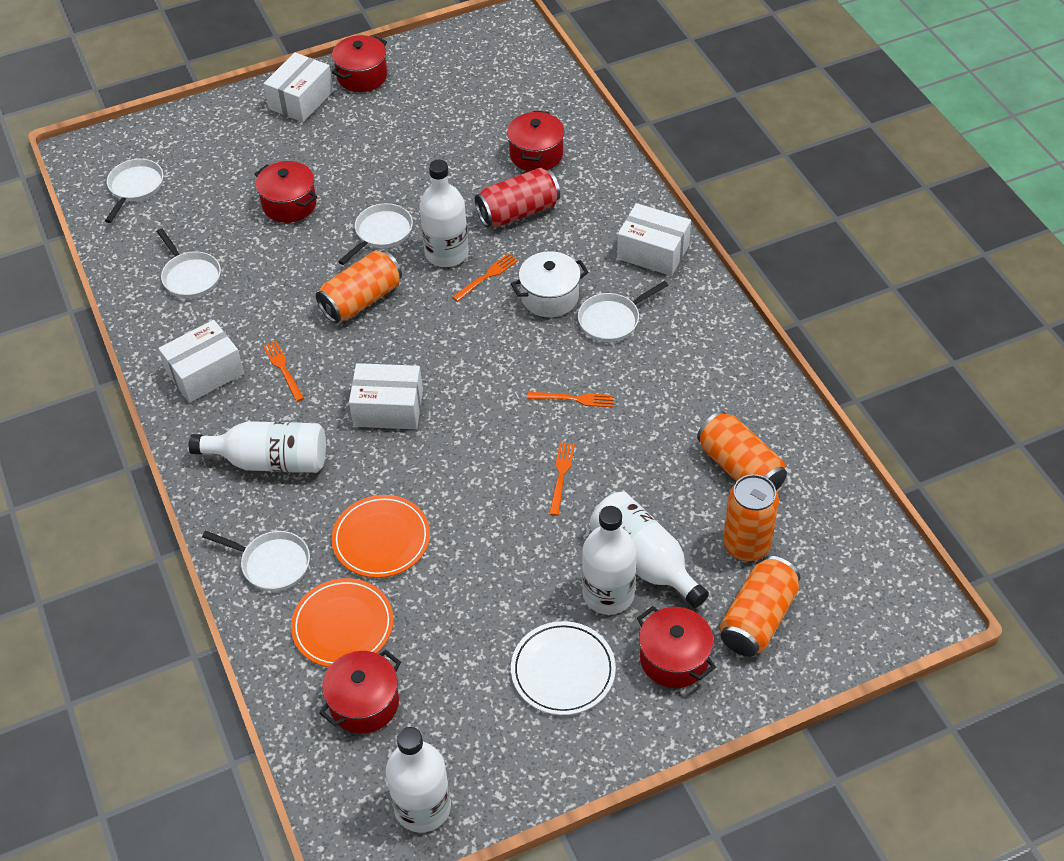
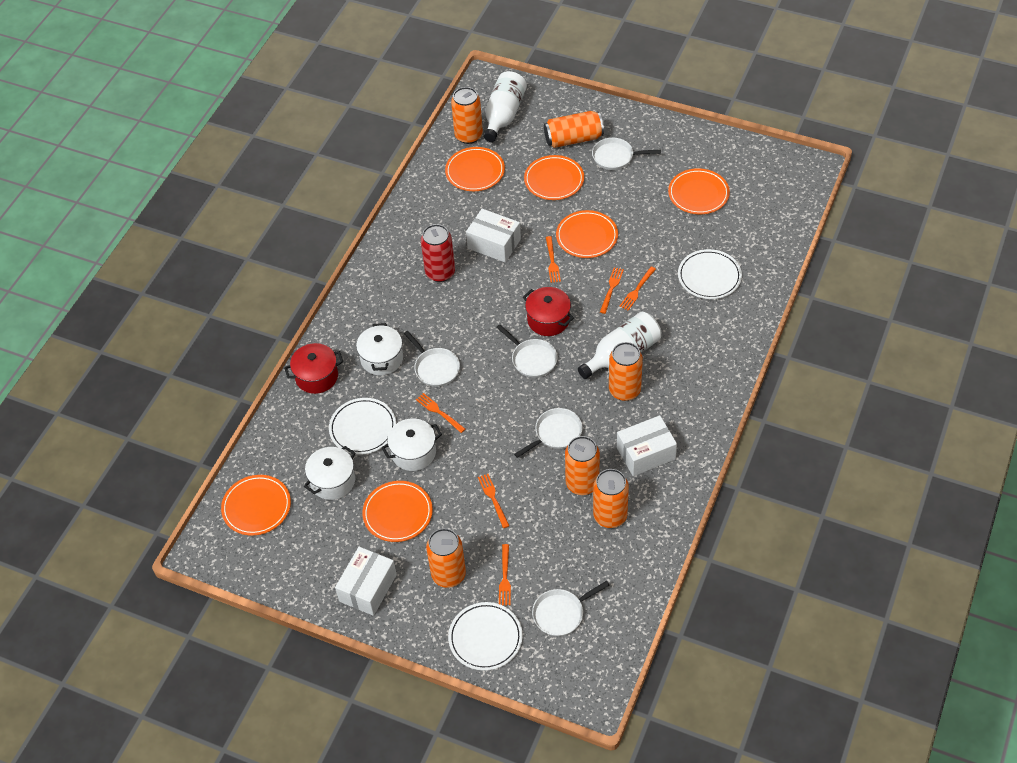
orange can: [316,250,402,323] [697,411,787,490] [720,556,800,657] [723,474,779,561] = 4 -> [426,528,466,588] [451,87,483,144] [544,111,604,148] [565,436,600,495] [593,469,629,528] [609,342,643,401] = 6
orange fork: [263,341,304,402] [452,254,518,302] [528,392,614,408] [549,442,575,516] = 4 -> [416,393,465,433] [478,474,509,528] [499,544,511,605] [546,236,561,283] [600,267,624,314] [619,267,656,311] = 6
orange plate: [291,578,394,667] [332,495,430,578] = 2 -> [221,475,291,536] [362,481,433,542] [445,147,505,191] [524,155,584,200] [556,210,618,258] [668,168,730,214] = 6
red pot: [255,161,317,223] [319,650,401,734] [332,35,387,92] [507,110,564,171] [637,606,716,688] = 5 -> [284,343,343,394] [523,287,574,336] = 2
white bottle: [188,421,326,473] [386,727,451,832] [419,160,469,267] [582,506,637,615] [590,491,709,608] = 5 -> [484,71,527,142] [578,312,661,379] = 2
white box: [158,320,244,403] [263,52,334,122] [349,363,423,429] [617,203,691,276] = 4 -> [335,547,397,616] [466,209,521,263] [617,415,677,476] = 3
white plate: [511,621,616,715] = 1 -> [329,398,396,455] [448,602,523,671] [678,249,742,299] = 3
white pot: [511,251,589,317] = 1 -> [304,446,356,500] [356,323,403,375] [381,418,442,471] = 3

